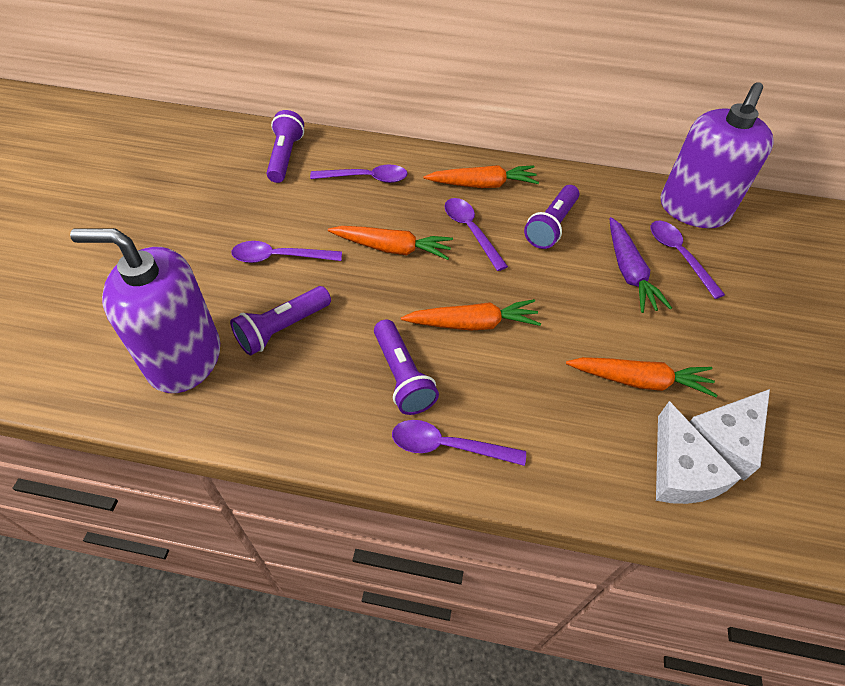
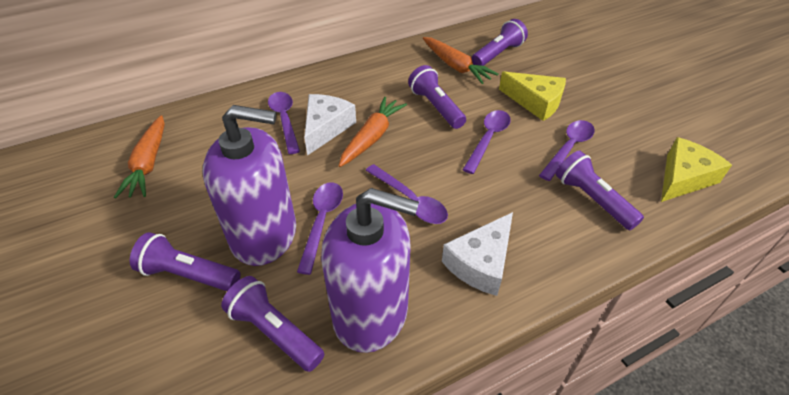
orange carrot: [328,226,453,260] [401,299,541,331] [424,165,539,188] [566,357,717,397] = 4 -> [114,115,164,198] [339,97,407,167] [423,37,499,84] = 3
purple carrot: [609,217,672,313] = 1 -> none = 0
purple flashlight: [230,286,331,355] [266,110,304,183] [374,319,439,415] [524,185,579,249] = 4 -> [130,232,241,291] [221,276,324,372] [408,65,466,129] [471,19,528,66] [556,150,644,230] = 5
yellow cheese: none = 0 -> [499,71,566,121] [661,137,732,202] = 2

